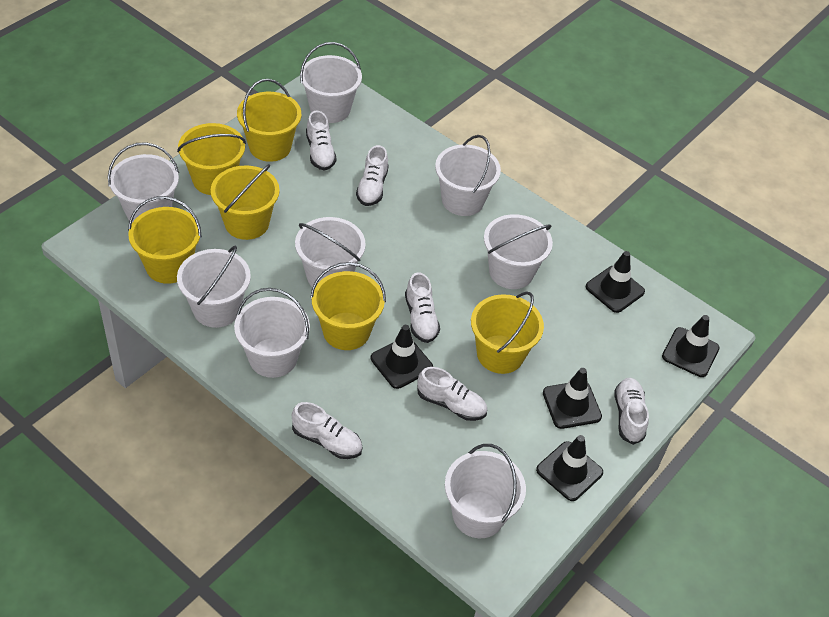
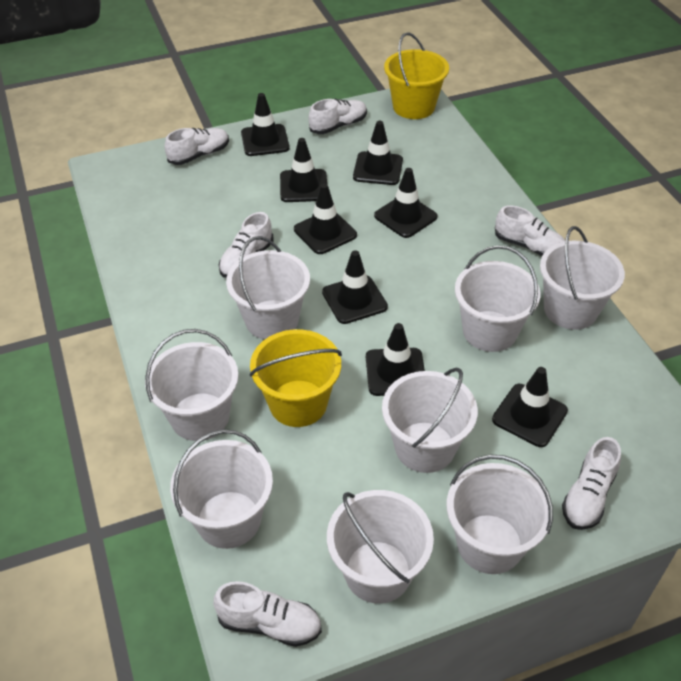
black traffic cone: [371,325,433,389] [536,435,603,501] [543,368,602,429] [586,251,645,313] [662,315,720,377] = 5 -> [241,93,289,156] [280,138,327,202] [294,183,357,254] [322,250,388,324] [353,121,403,185] [366,323,425,396] [374,168,438,238] [492,367,568,447] = 8
yellow bucket: [128,196,202,284] [177,123,246,195] [211,164,280,240] [237,79,301,162] [310,262,386,350] [471,291,544,374] = 6 -> [249,329,342,427] [384,32,449,119] = 2

